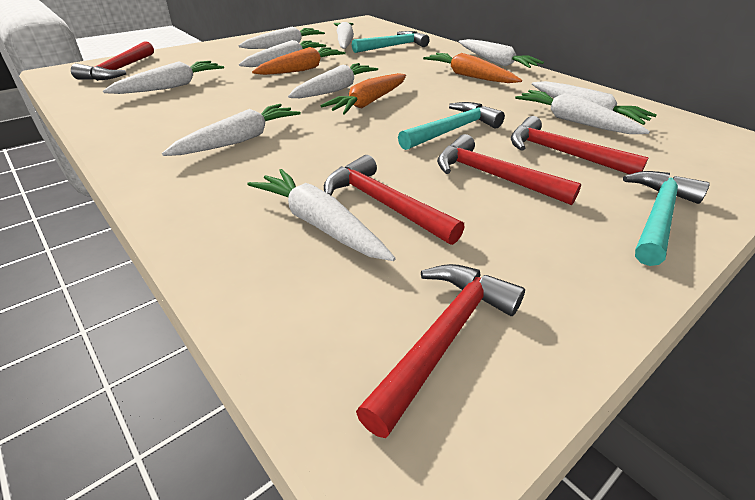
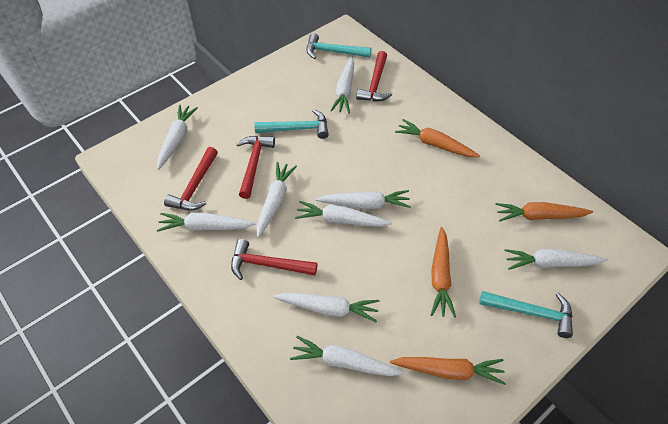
orange carrot: [252,47,346,75] [321,73,406,114] [423,53,522,83] = 3 -> [390,357,506,385] [395,119,480,157] [431,227,456,318] [496,202,593,222] = 4
red hammer: [71,41,154,81] [324,155,464,245] [356,264,525,438] [437,134,581,205] [511,116,649,174] = 5 -> [164,147,218,211] [231,239,317,280] [236,136,275,199] [356,51,392,101] = 4
white carrot: [103,61,224,94] [162,104,301,156] [238,27,325,49] [239,40,326,67] [247,169,396,261] [288,63,378,98] [334,22,354,49] [459,39,544,68] [515,90,650,134] [532,81,657,125] = 10 -> [157,105,198,170] [157,213,255,232] [257,162,297,238] [273,293,380,323] [290,336,404,376] [295,201,392,227] [316,190,411,209] [330,57,354,113] [505,249,608,270] = 9

